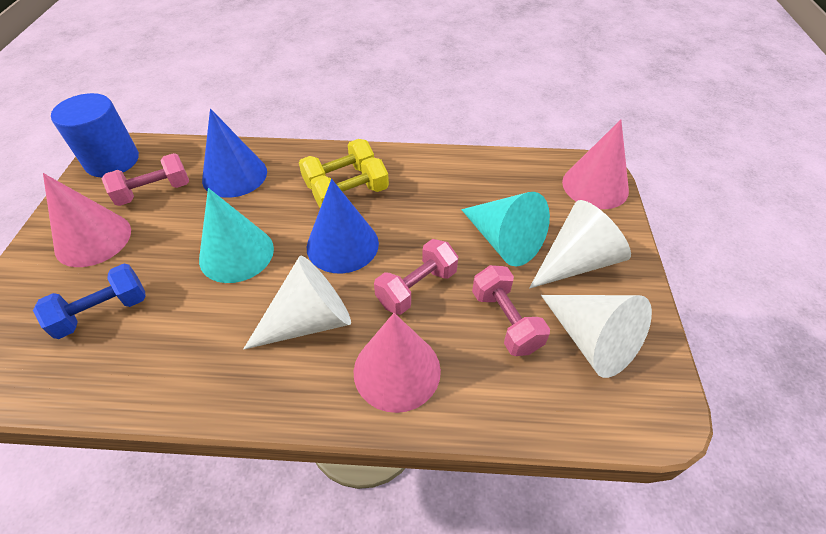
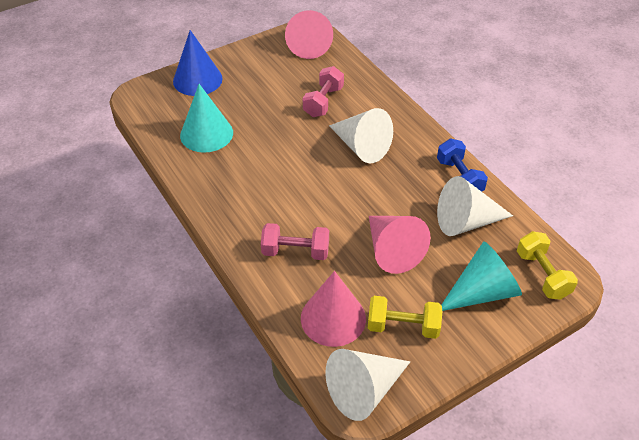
blue cone: [202,109,267,198] [307,179,379,274] = 2 -> [173,30,223,96] = 1
blue cylinder: [51,93,139,177] = 1 -> none = 0
pink dumbbell: [101,153,189,206] [374,239,458,315] [472,265,550,356] = 3 -> [261,223,329,260] [303,66,344,117] = 2

